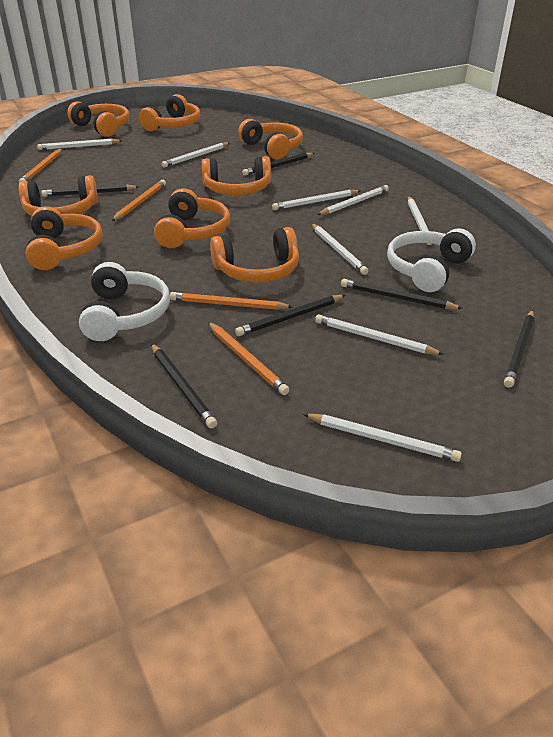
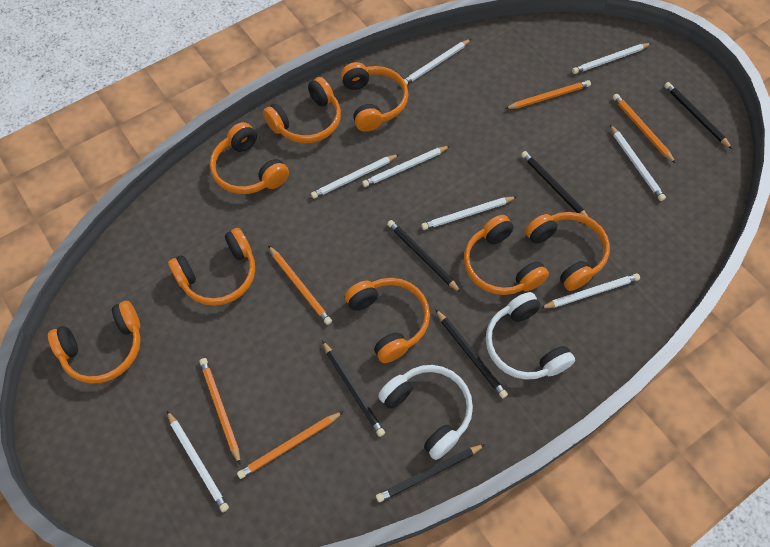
orange pencil: [19,149,62,182] [112,180,166,221] [170,292,293,310] [208,322,290,395] = 4 -> [200,358,240,464] [237,411,344,479] [268,245,332,325] [505,80,591,109] [613,94,676,164] = 5

